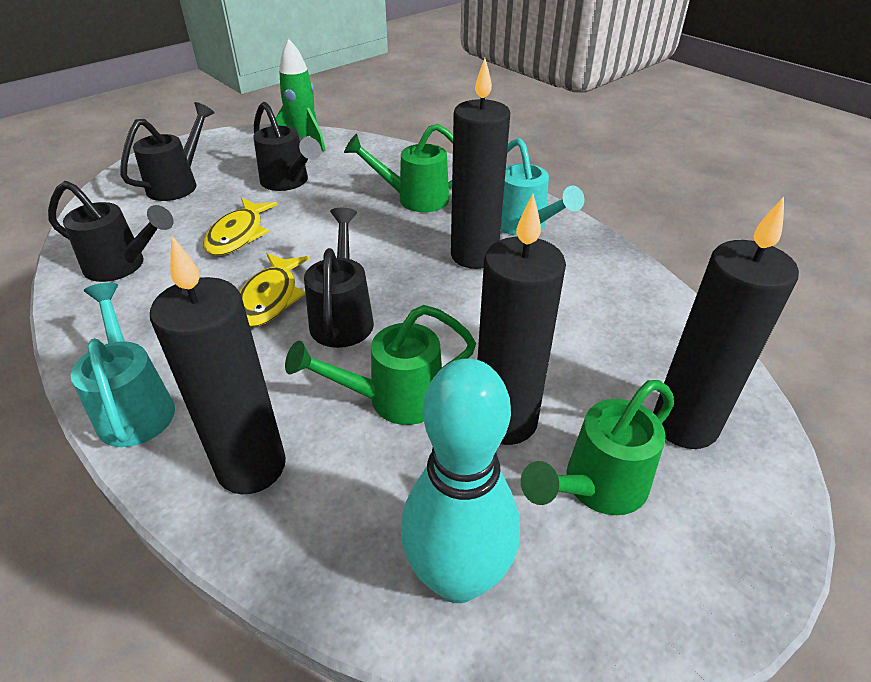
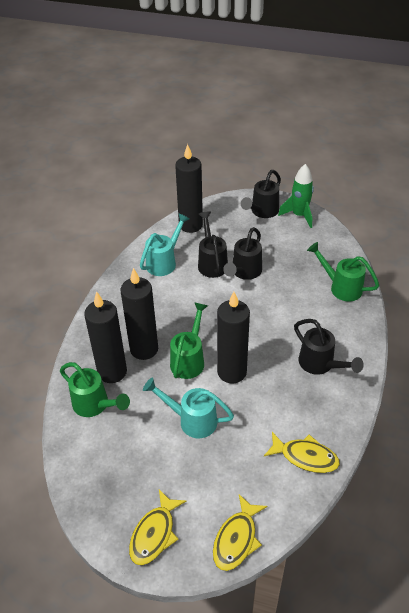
turquoise bowling pin: [401,359,520,603] = 1 -> none = 0
yellow fish: [204,198,278,256] [240,253,309,327] = 2 -> [129,490,186,565] [213,494,267,571] [264,432,340,473] = 3

